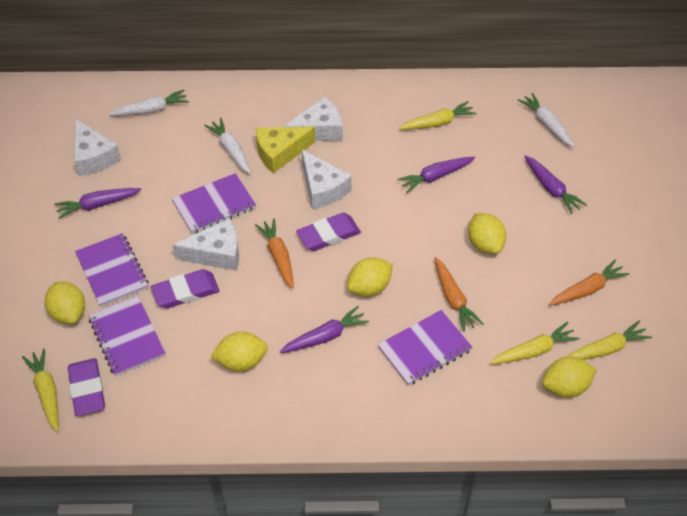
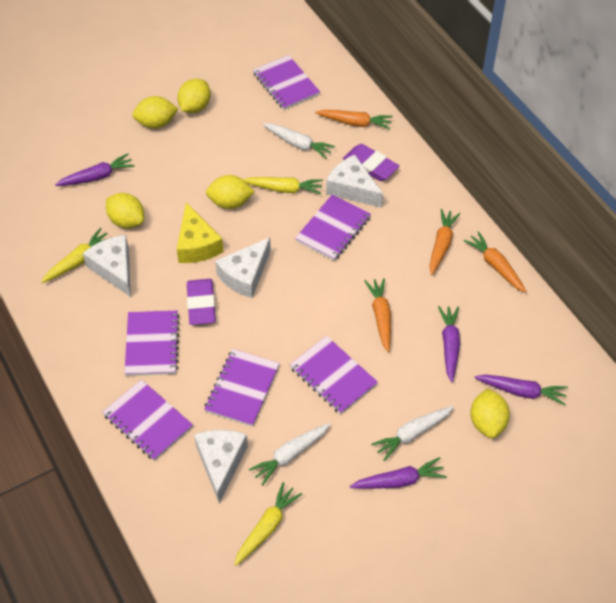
orange carrot: [255,218,294,289] [434,257,483,331] [549,259,629,305] = 3 -> [315,110,393,130] [365,278,391,352] [429,209,460,275] [463,231,527,293] = 4
purple eraser: [68,358,105,416] [151,269,220,308] [296,213,361,251] = 3 -> [187,279,216,325] [343,144,399,181] = 2
purple notebook: [75,233,149,307] [89,296,165,376] [172,173,256,234] [378,310,473,386] = 4 -> [102,379,193,461] [124,310,180,376] [204,349,280,427] [253,55,320,110] [290,336,378,414] [295,194,371,261] = 6
yellow carrot: [22,349,59,432] [399,101,477,130] [490,322,580,364] [567,320,652,360] = 4 -> [41,228,108,283] [234,482,302,566] [243,177,323,195] = 3

